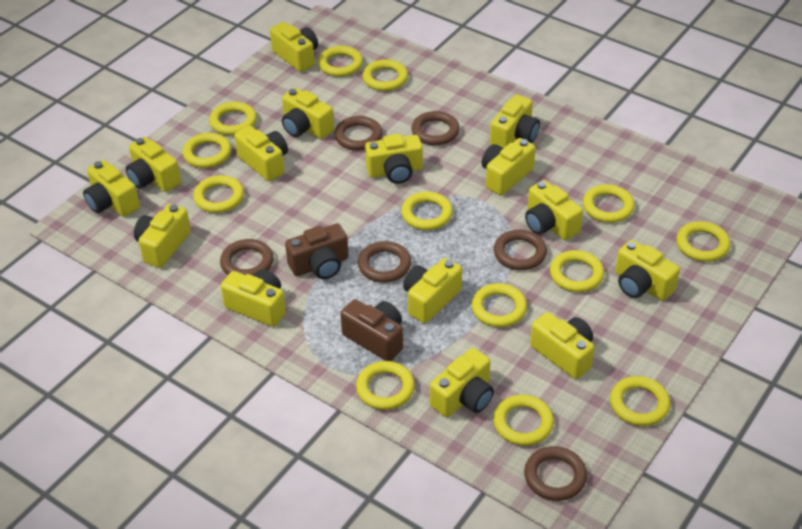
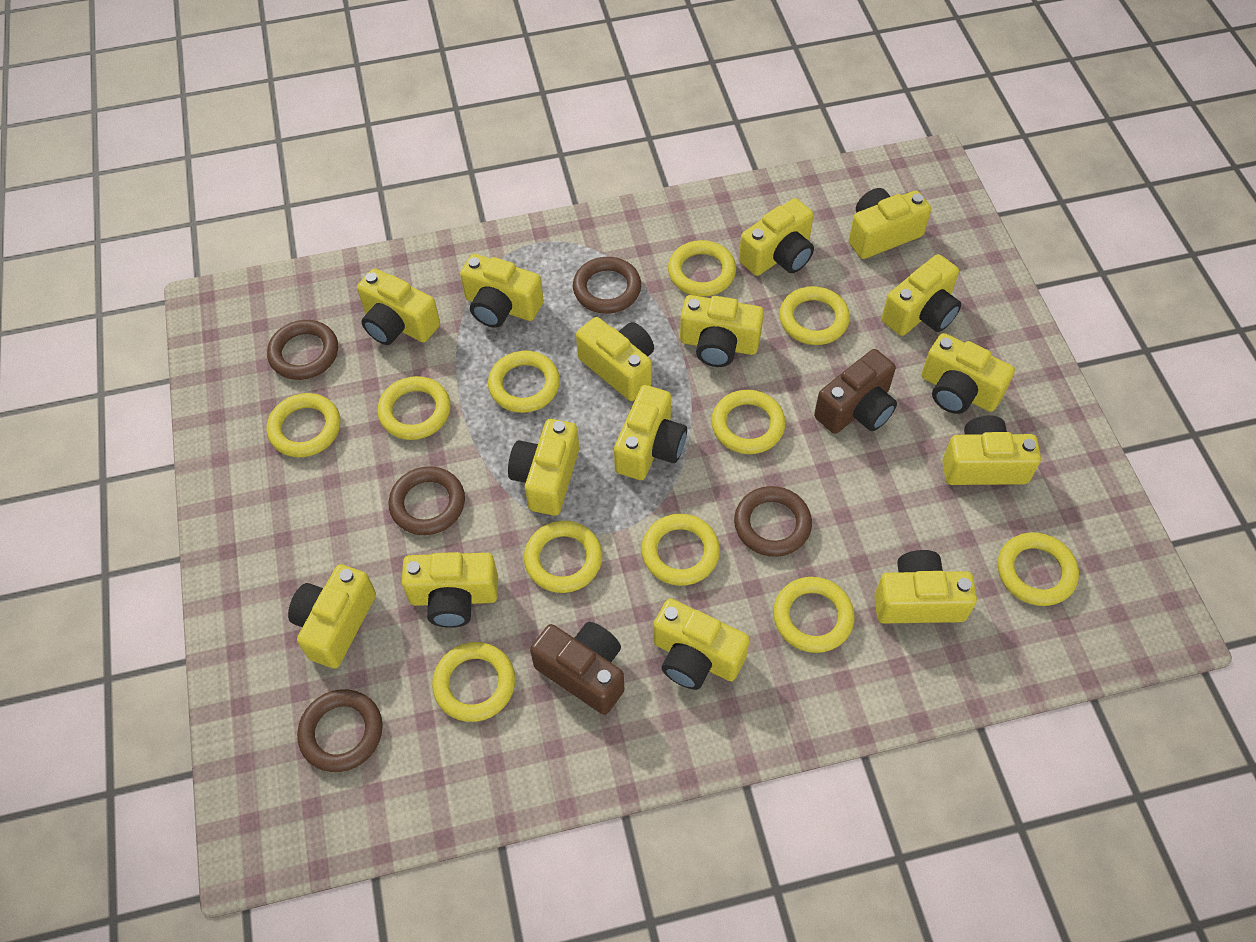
brown ring: [220,239,274,276] [334,116,383,150] [358,241,411,283] [412,111,460,145] [494,230,547,270] [524,446,587,501] = 6 -> [267,320,338,380] [297,689,383,772] [389,466,465,535] [573,257,641,314] [734,486,812,557] = 5
yellow ring: [183,133,232,168] [193,175,244,213] [209,102,257,135] [318,46,363,77] [356,361,415,410] [362,59,408,91] [401,192,453,230] [472,283,527,327] [493,395,554,446] [550,250,604,292] [583,184,635,223] [610,376,670,426] [677,221,730,262] = 13 -> [266,393,341,457] [377,376,450,440] [432,642,515,722] [488,351,560,413] [524,521,602,593] [641,514,720,586] [668,240,736,297] [711,390,786,454] [773,577,855,653] [779,286,850,345] [998,532,1079,606] = 11

